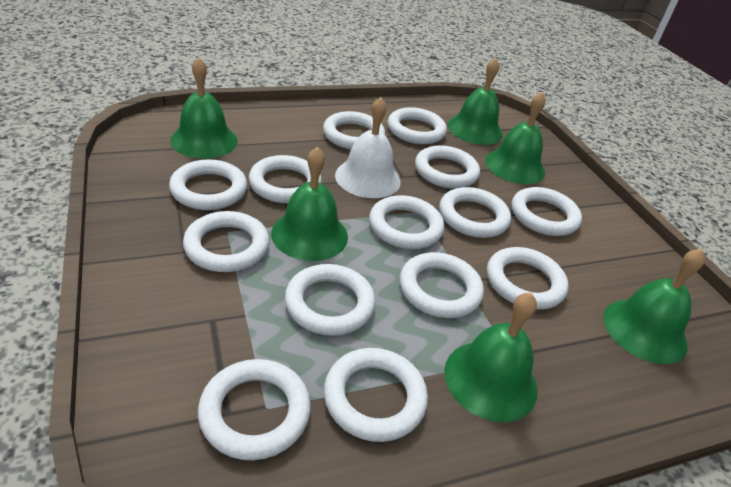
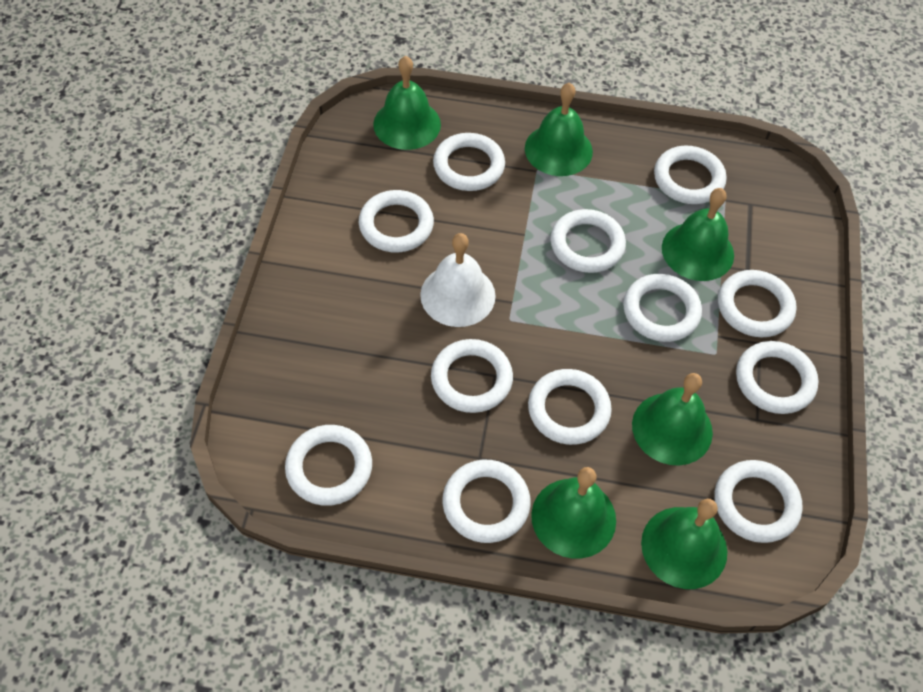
white ring: [169,159,247,210] [183,211,270,272] [198,359,311,460] [249,155,322,203] [285,264,375,336] [323,111,385,149] [324,348,428,442] [369,195,444,249] [388,107,447,144] [400,252,484,318] [415,145,480,189] [439,187,511,238] [487,247,568,310] [511,187,582,236] = 14 -> [285,425,372,506] [359,190,434,252] [431,339,513,413] [433,133,505,191] [442,460,531,543] [528,369,612,445] [550,209,626,273] [623,274,702,342] [654,146,726,204] [715,460,803,543] [718,270,797,337] [736,341,818,414] = 12

